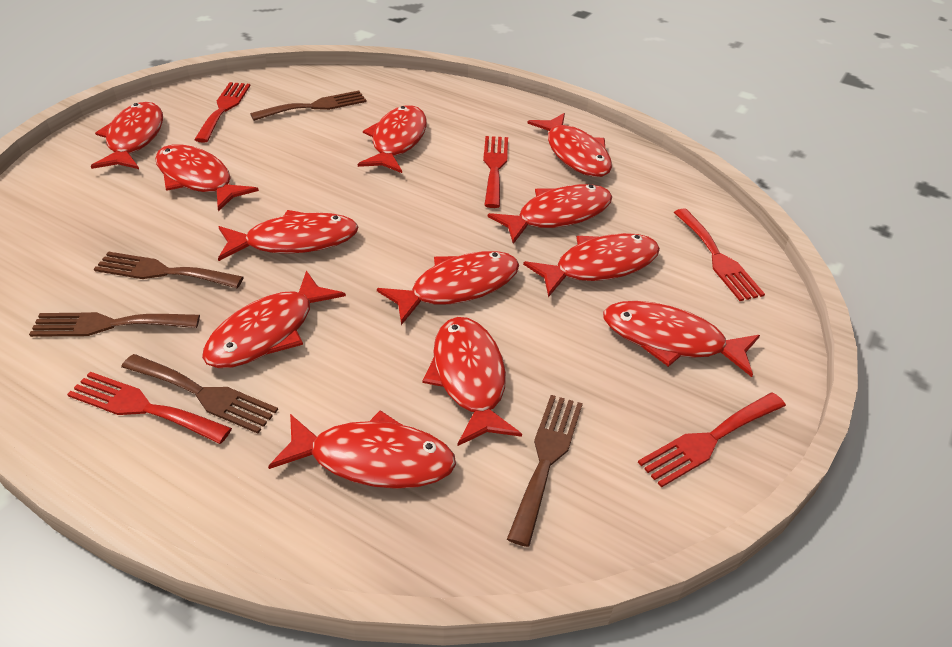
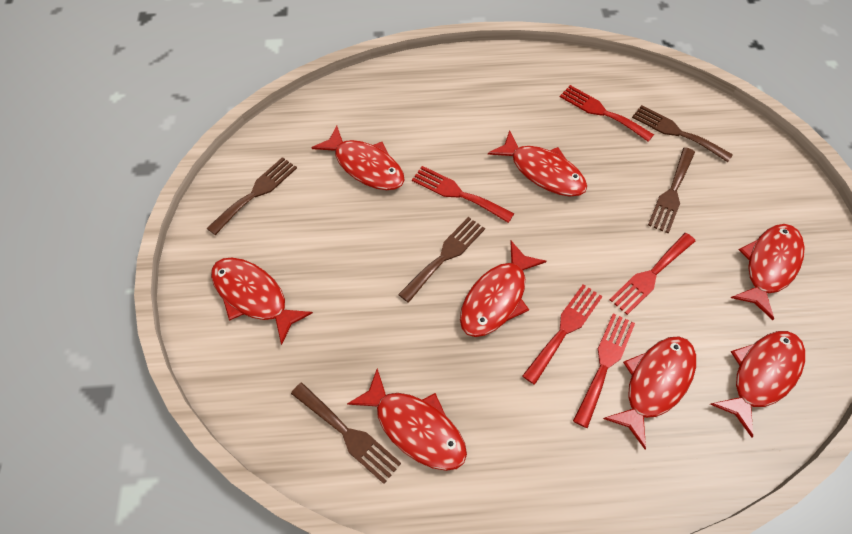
red fish: [91,102,163,169] [155,144,259,211] [202,270,346,368] [218,210,359,261] [268,410,456,489] [358,105,427,173] [377,251,519,325] [423,317,522,446] [488,184,612,244] [523,233,660,297] [527,113,612,177] [603,301,760,377] = 12 -> [211,258,313,345] [311,125,404,190] [347,369,467,471] [460,241,547,337] [488,130,587,197] [603,336,696,449] [710,331,805,438] [731,224,804,320] = 8

